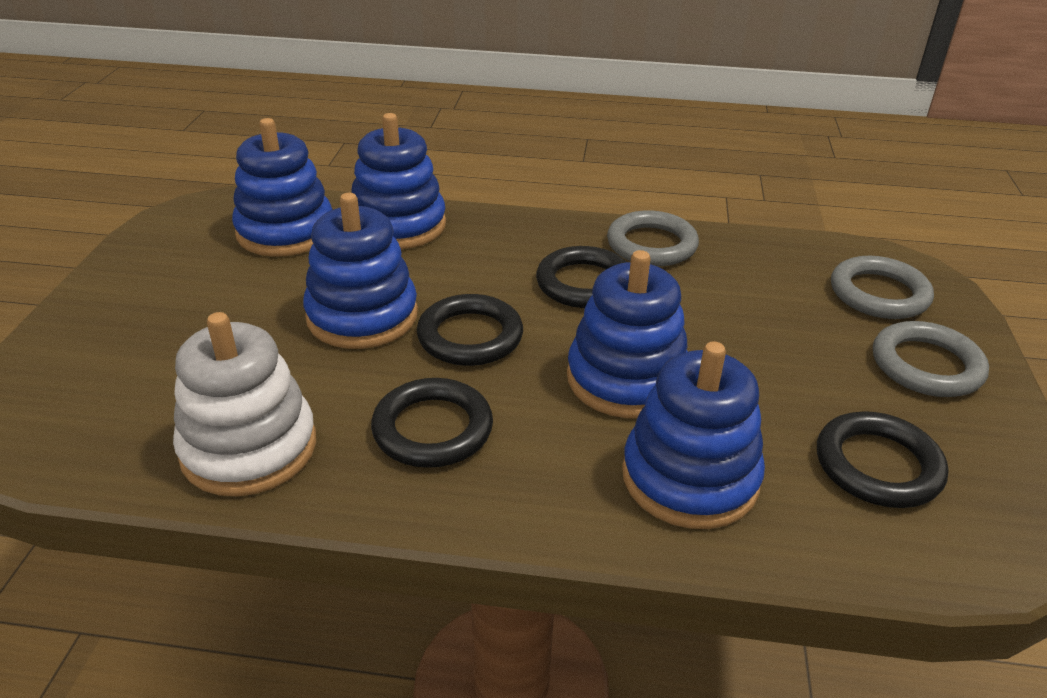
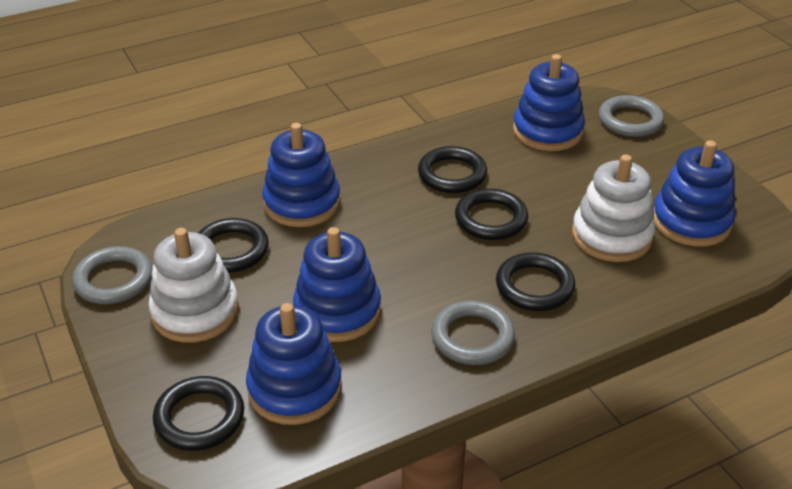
black ring: [371,378,493,468] [417,294,523,366] [536,246,626,308] [817,411,948,508] = 4 -> [153,376,244,451] [198,218,269,273] [418,146,487,193] [455,189,528,240] [496,252,575,311] = 5
white stacking toy: [173,312,316,496] = 1 -> [148,228,239,343] [572,154,655,262] = 2

